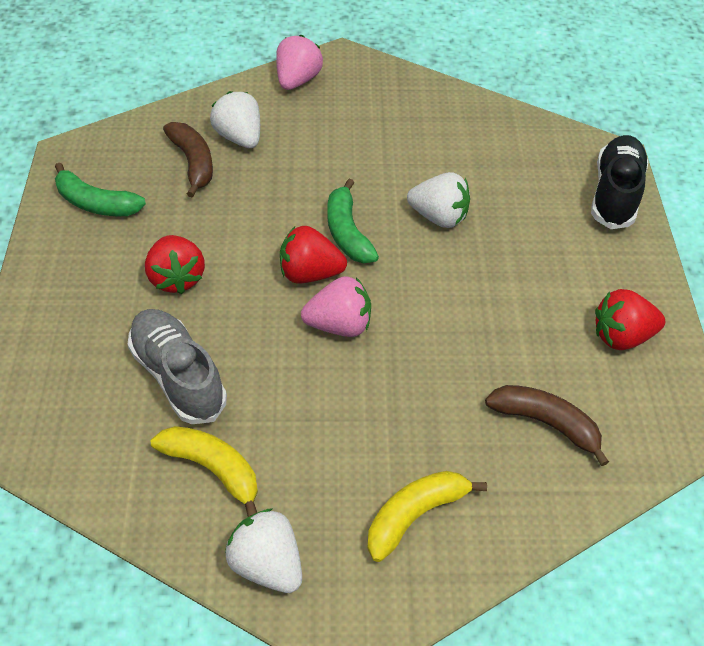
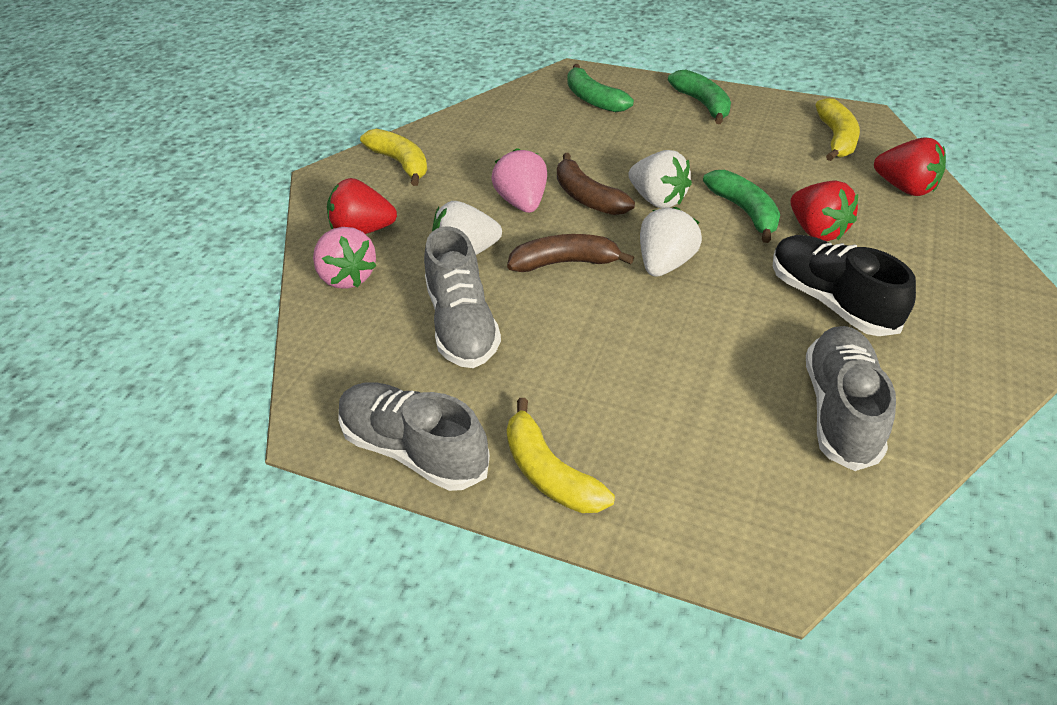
green banana: [55,163,146,216] [327,179,379,263] = 2 -> [568,64,634,112] [668,70,731,124] [703,170,780,243] = 3
grey shoe: [128,309,227,424] = 1 -> [338,382,490,491] [424,226,501,368] [806,326,896,471] = 3
yellow banana: [151,426,258,517] [367,471,487,562] = 2 -> [360,129,427,186] [507,398,615,513] [815,98,860,161] = 3

